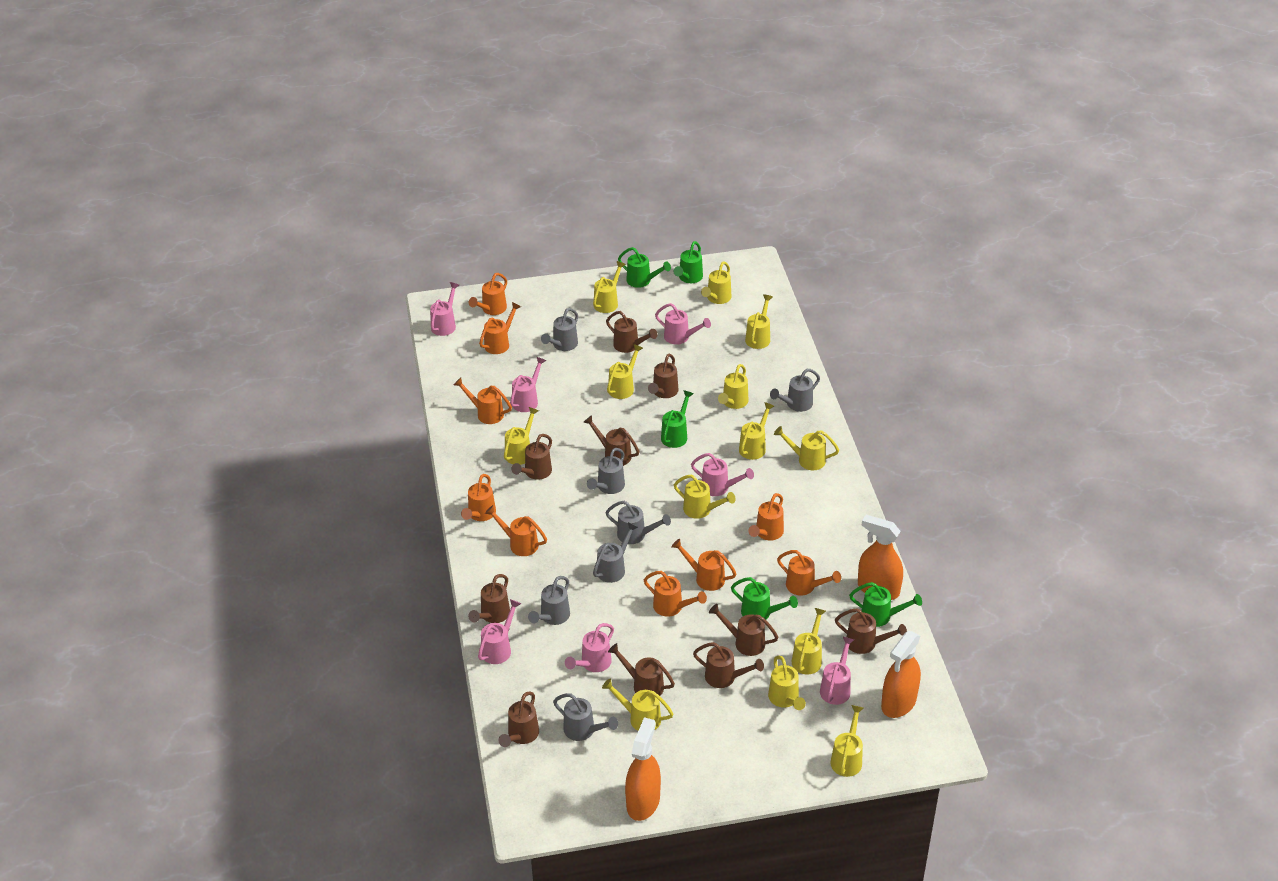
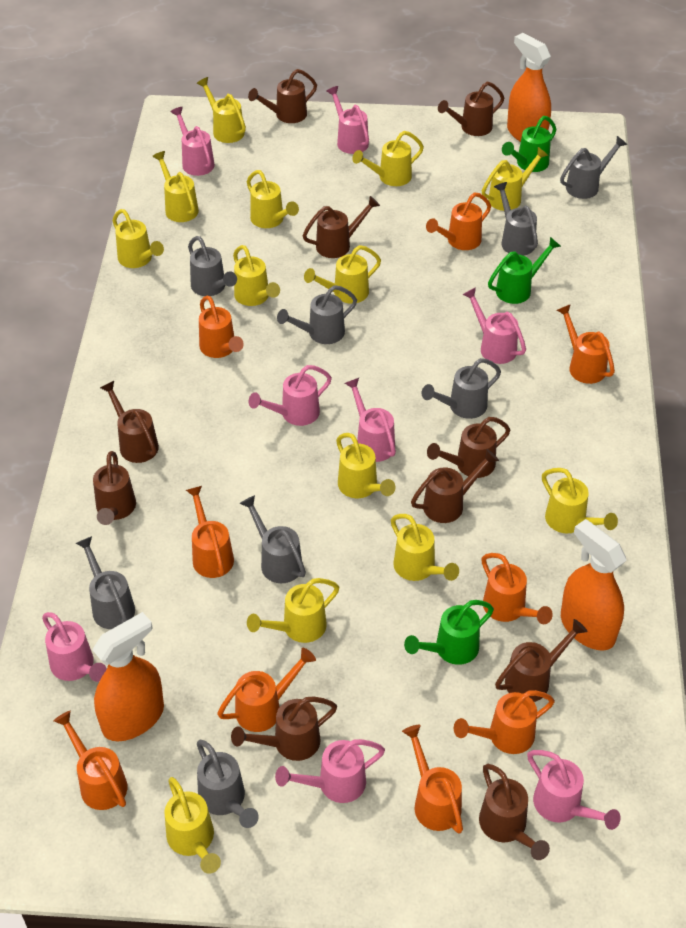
green watering can: [618,247,671,288] [661,390,694,448] [673,241,703,283] [731,577,798,619] [849,582,922,627] = 5 -> [404,600,494,665] [488,237,561,304] [502,116,557,172] = 3
grey watering can: [528,576,570,625] [541,308,578,351] [553,693,618,741] [587,448,625,494] [593,522,638,583] [605,501,671,544] [770,369,820,412] = 7 -> [76,536,135,629] [188,236,237,296] [197,740,259,828] [240,495,306,583] [277,285,357,344] [422,358,501,419] [494,182,538,256] [560,136,627,199] = 8
pink watering can: [430,282,459,336] [478,599,521,664] [510,357,546,412] [565,623,614,672] [655,303,711,345] [691,453,754,496] [820,637,854,705] = 7 -> [42,612,107,682] [170,107,215,176] [248,365,332,426] [275,739,385,803] [326,86,369,154] [345,378,396,462] [462,287,526,364] [527,750,621,830] = 8

